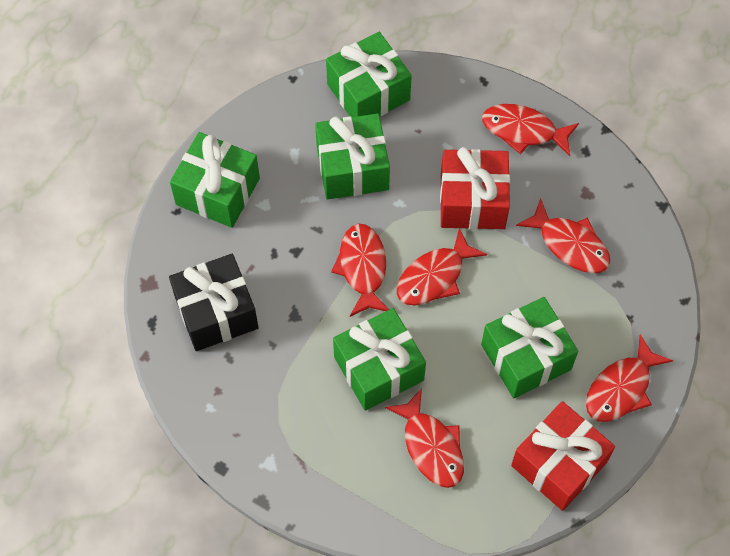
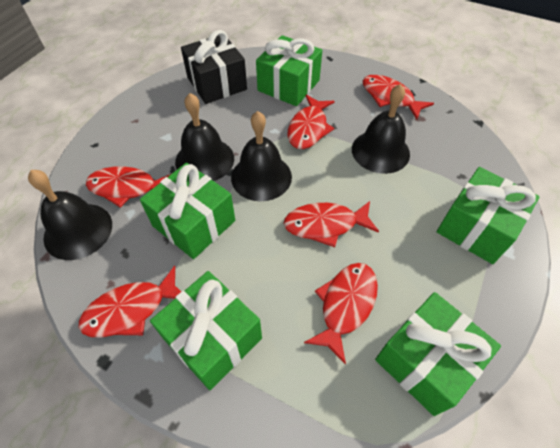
black bell: none = 0 -> [28,170,112,260] [175,93,234,181] [231,111,292,201] [352,84,410,174] = 4
red gift: [440,147,510,229] [511,401,615,511] = 2 -> none = 0

